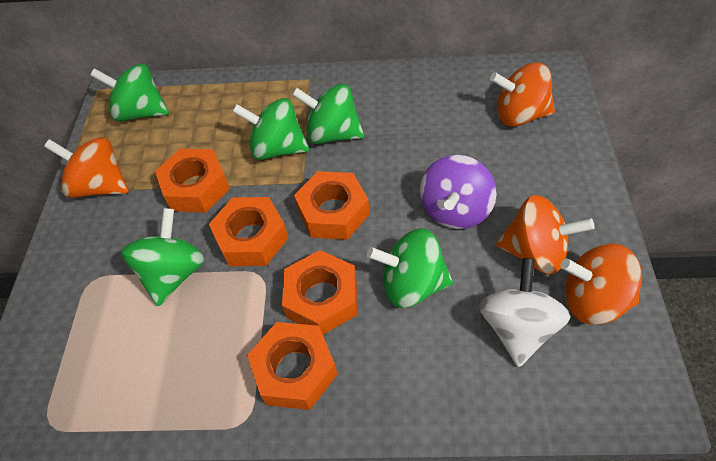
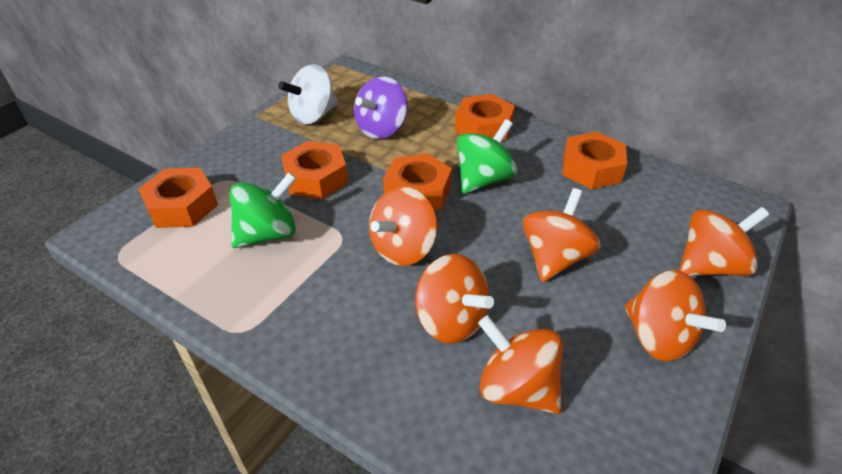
green spinning top: [90,64,169,122] [121,208,204,306] [232,98,309,160] [292,84,364,144] [367,228,453,308] = 5 -> [230,172,297,248] [457,119,517,194] = 2
orange spinning top: [44,137,129,198] [490,63,555,127] [496,195,595,275] [561,244,642,325] = 4 -> [369,187,438,266] [415,254,494,344] [478,315,563,414] [523,188,600,282] [624,270,726,362] [679,207,769,276] = 6

